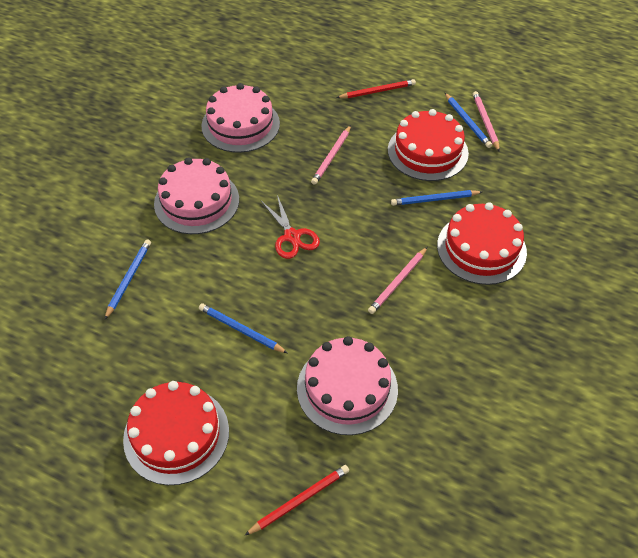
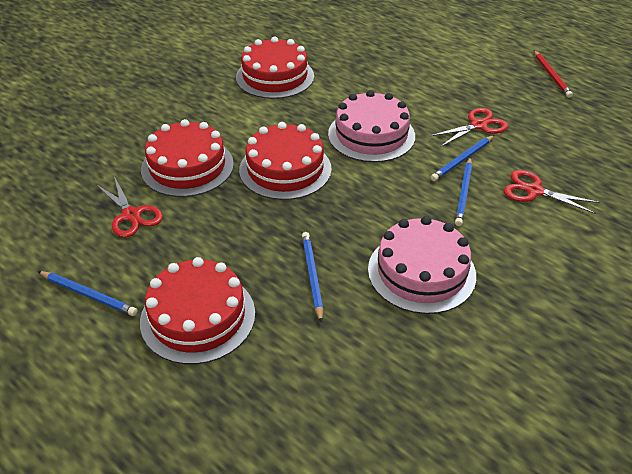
pink cake: [154,158,239,234] [201,83,280,153] [297,336,398,435] = 3 -> [328,90,415,162] [368,216,476,314] = 2
pink pencil: [311,125,351,185] [368,247,427,314] [473,91,500,152] = 3 -> none = 0
red cake: [123,381,229,485] [388,109,469,181] [437,202,527,285] = 3 -> [140,257,255,364] [141,119,234,197] [236,36,314,99] [239,122,332,200] = 4
red pencil: [244,465,349,536] [336,79,416,98] = 2 -> [534,50,573,98] = 1
red scissors: [261,195,320,259] = 1 -> [96,176,163,238] [429,108,508,147] [503,170,600,214] = 3

